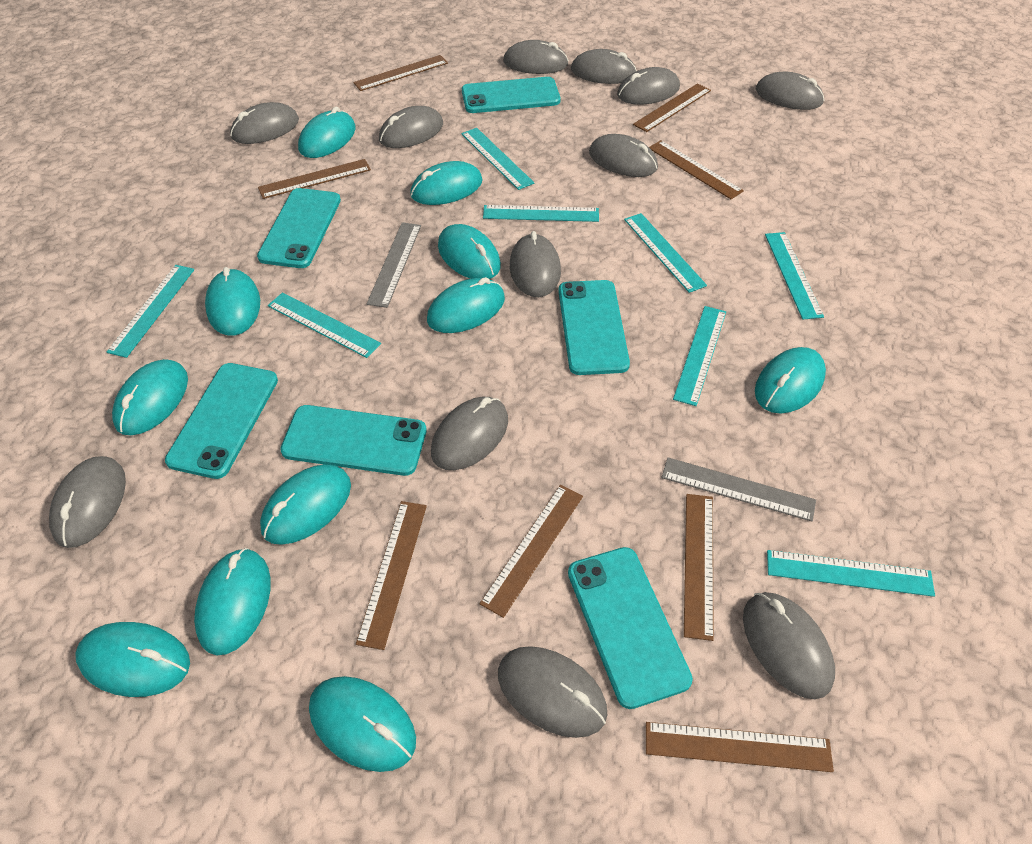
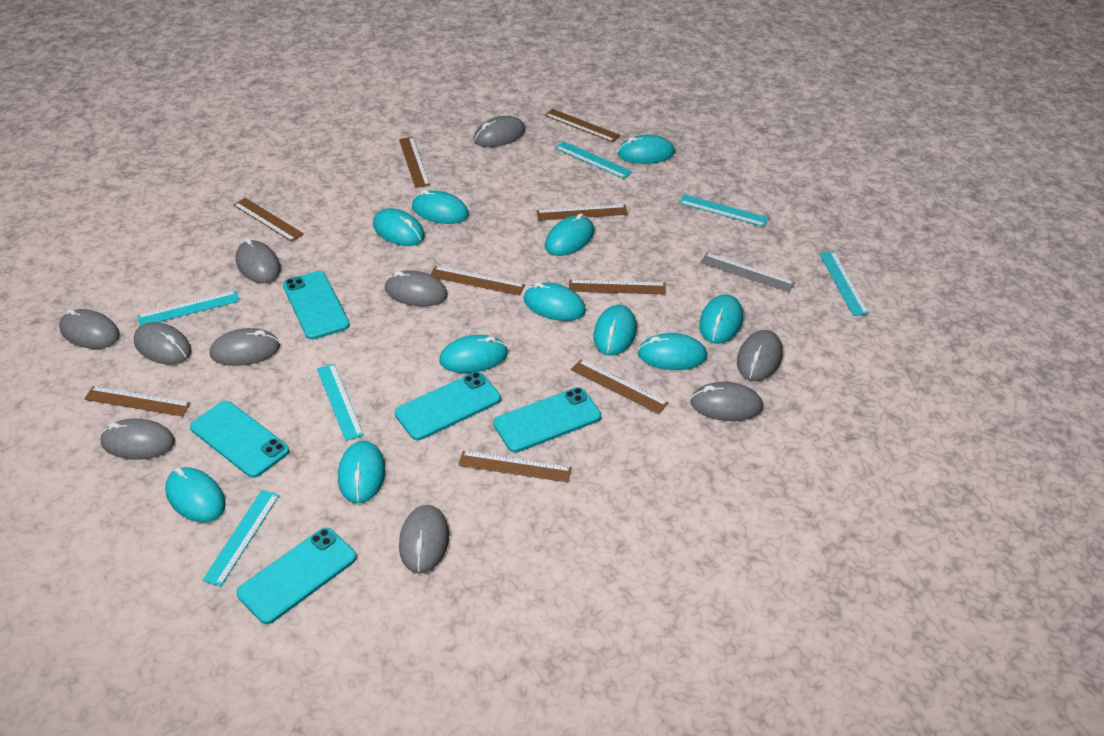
brown ruler: [258,159,371,199] [353,55,448,91] [356,501,427,650] [479,485,583,618] [633,83,711,132] [646,722,834,772] [649,140,744,199] [684,494,714,641] = 8 -> [84,386,191,417] [233,198,304,242] [399,137,430,188] [430,266,525,296] [458,451,572,482] [537,205,628,221] [544,109,621,142] [569,280,666,294] [571,359,668,414] = 9
grey mouse: [49,456,126,548] [230,102,299,144] [379,106,443,148] [431,397,508,470] [498,646,607,738] [503,40,569,74] [510,231,561,297] [571,49,637,84] [589,134,658,177] [617,67,680,105] [743,592,835,699] [756,72,824,110] = 12 -> [59,309,120,349] [101,418,175,460] [134,322,191,365] [210,328,280,366] [236,238,281,283] [385,270,448,306] [399,505,449,574] [473,116,526,147] [690,382,763,421] [737,330,783,381] = 10
grey ruler: [367,222,421,308] [662,457,816,522] = 2 -> [700,253,795,292] = 1
turquoise phone: [165,363,278,479] [257,188,341,268] [280,405,427,476] [462,77,561,113] [558,280,630,375] [568,547,693,709] = 6 -> [190,401,289,478] [236,528,357,624] [283,271,350,340] [394,372,501,440] [493,387,601,453] = 5
turquoise ruler: [107,265,194,358] [268,292,381,358] [461,128,534,190] [483,205,599,222] [624,213,707,293] [673,306,726,406] [765,232,824,319] [767,550,935,597] = 8 -> [137,290,239,326] [202,490,279,586] [317,364,364,441] [555,141,632,179] [679,194,769,227] [819,251,869,316] = 6

